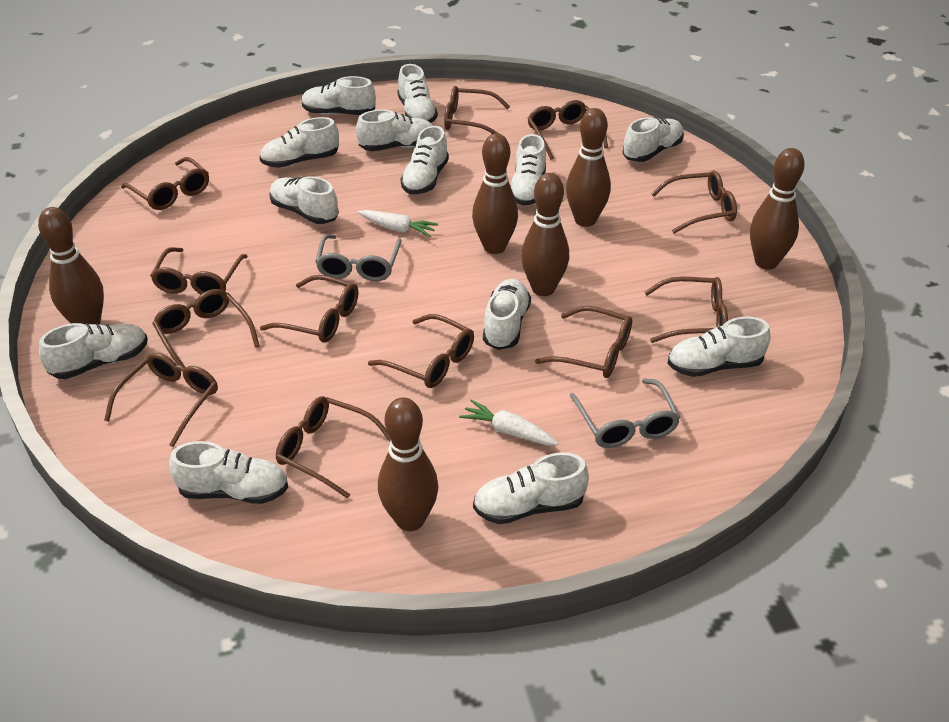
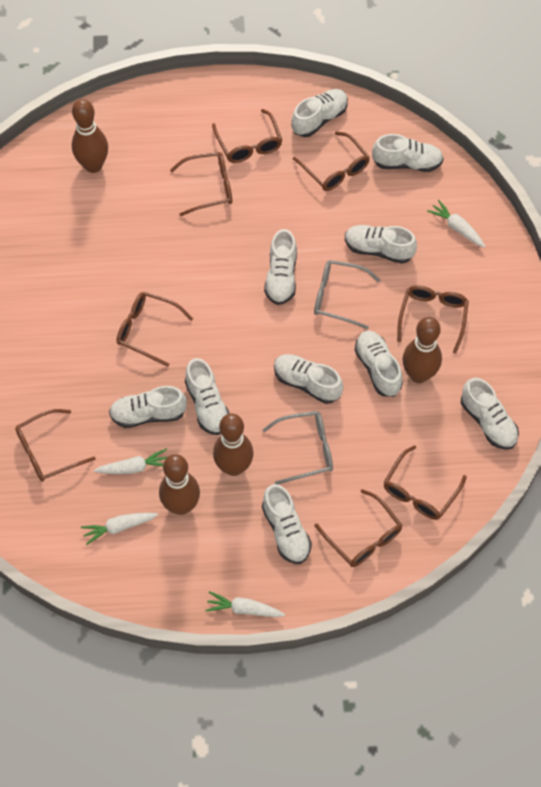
brown bowling pin: [38,207,104,325] [378,397,438,531] [472,133,518,254] [521,173,569,296] [566,108,611,227] [750,148,805,270] = 6 -> [72,99,108,173] [159,454,200,515] [213,414,254,476] [403,317,442,383] = 4
brown glasses: [104,353,218,447] [121,157,209,210] [150,247,248,294] [152,289,260,368] [260,275,358,343] [276,396,391,499] [368,314,474,388] [444,86,510,134] [527,100,608,159] [535,306,632,378] [645,277,728,343] [651,170,737,233] = 12 -> [15,409,96,481] [116,292,193,367] [170,152,232,216] [212,109,282,163] [293,131,370,191] [314,489,402,567] [383,445,467,520] [397,285,469,354] = 8
white carrot: [358,210,438,237] [459,399,559,445] = 2 -> [81,513,158,545] [94,449,167,474] [205,591,285,617] [427,200,486,248] = 4
white shoe: [39,323,148,379] [169,441,288,504] [259,117,339,168] [269,176,339,224] [301,76,376,115] [356,110,433,151] [398,64,438,123] [400,126,449,194] [473,452,589,524] [483,279,531,350] [510,134,546,206] [622,117,684,162] [667,317,771,377] = 13 -> [109,386,187,428] [185,358,230,435] [262,484,312,564] [264,229,297,305] [274,354,343,404] [291,89,348,137] [345,225,417,264] [355,331,403,397] [372,134,444,172] [461,378,519,450] = 10

